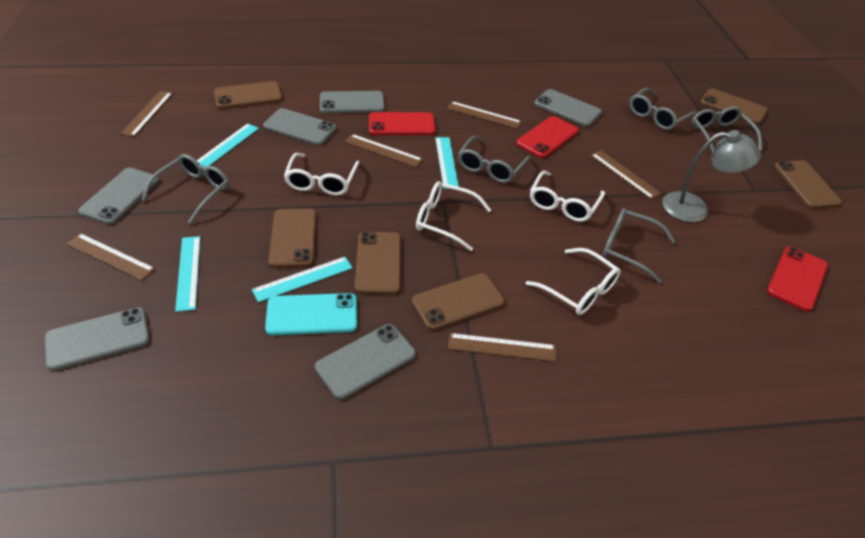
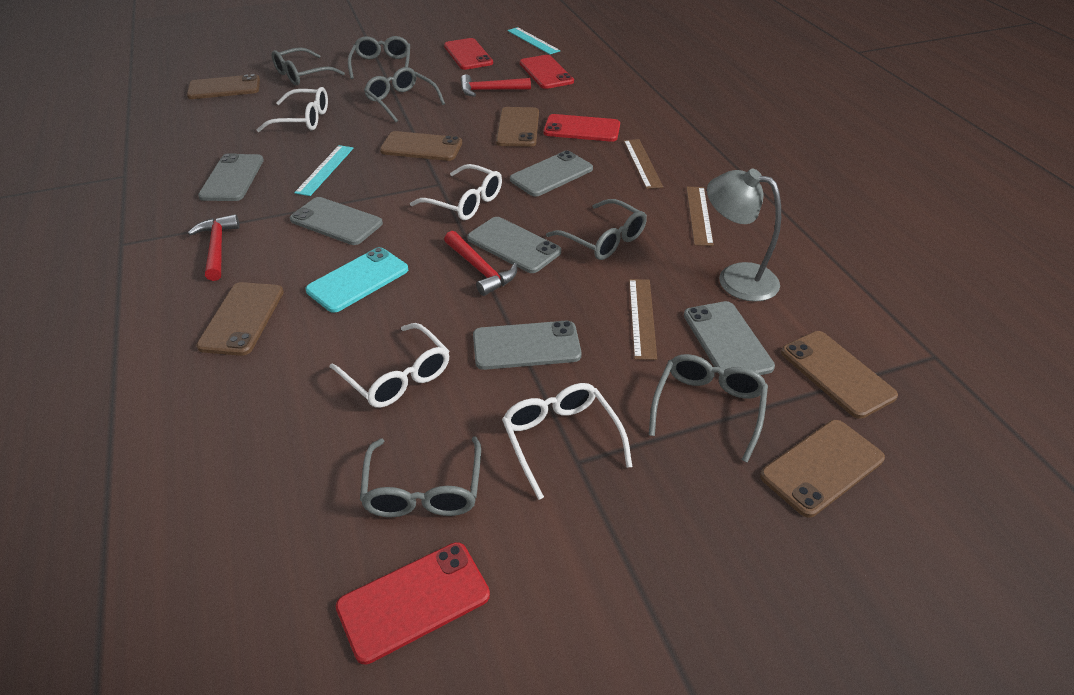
brown ruler: [67,233,155,280] [120,91,173,137] [345,134,423,167] [447,101,522,129] [448,333,556,361] [591,150,661,199] = 6 -> [624,139,663,189] [629,279,657,360] [686,187,714,246] = 3
grey glasses: [142,154,229,224] [458,136,531,183] [602,208,676,283] [629,88,697,130] [691,106,762,153] = 5 -> [272,47,345,86] [348,36,410,79] [360,436,481,517] [364,67,445,122] [546,199,647,260] [649,354,768,463] = 6
red hammer: none = 0 -> [188,214,240,281] [444,231,517,296] [460,74,531,97] = 3
red phone: [369,112,436,135] [516,116,579,158] [767,247,828,311] = 3 -> [336,542,490,665] [444,38,493,70] [520,55,574,89] [543,114,620,142] = 4
turquoise ruler: [175,236,200,312] [197,123,259,167] [252,257,353,302] [435,137,459,189] = 4 -> [294,145,354,196] [507,27,560,54] = 2

